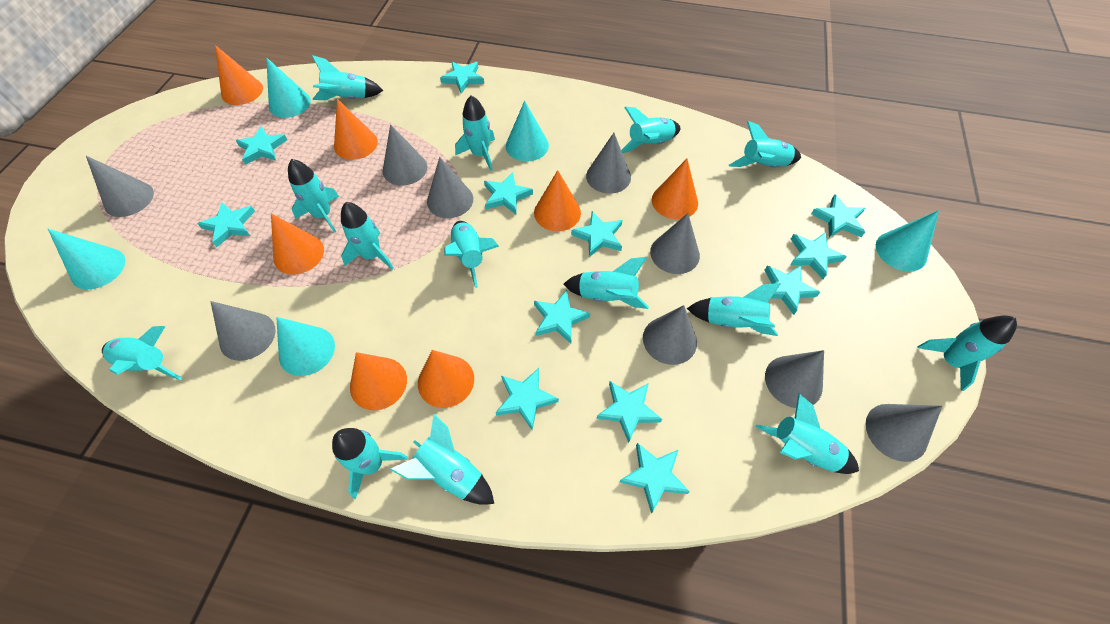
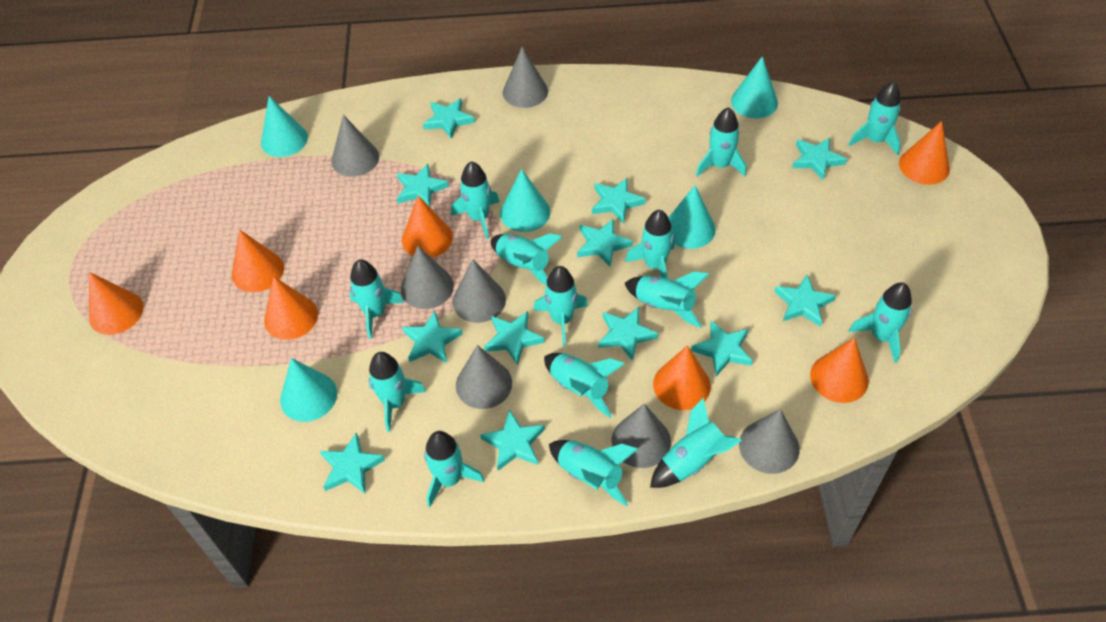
grey cone: [86,156,154,217] [210,301,275,361] [383,124,427,186] [427,157,473,218] [586,133,631,194] [643,305,697,365] [650,213,700,274] [765,350,824,408] [866,404,942,462] = 9 -> [331,115,379,177] [401,246,454,309] [452,259,506,323] [456,345,512,409] [503,47,548,108] [611,404,671,468] [739,409,800,474] = 7

